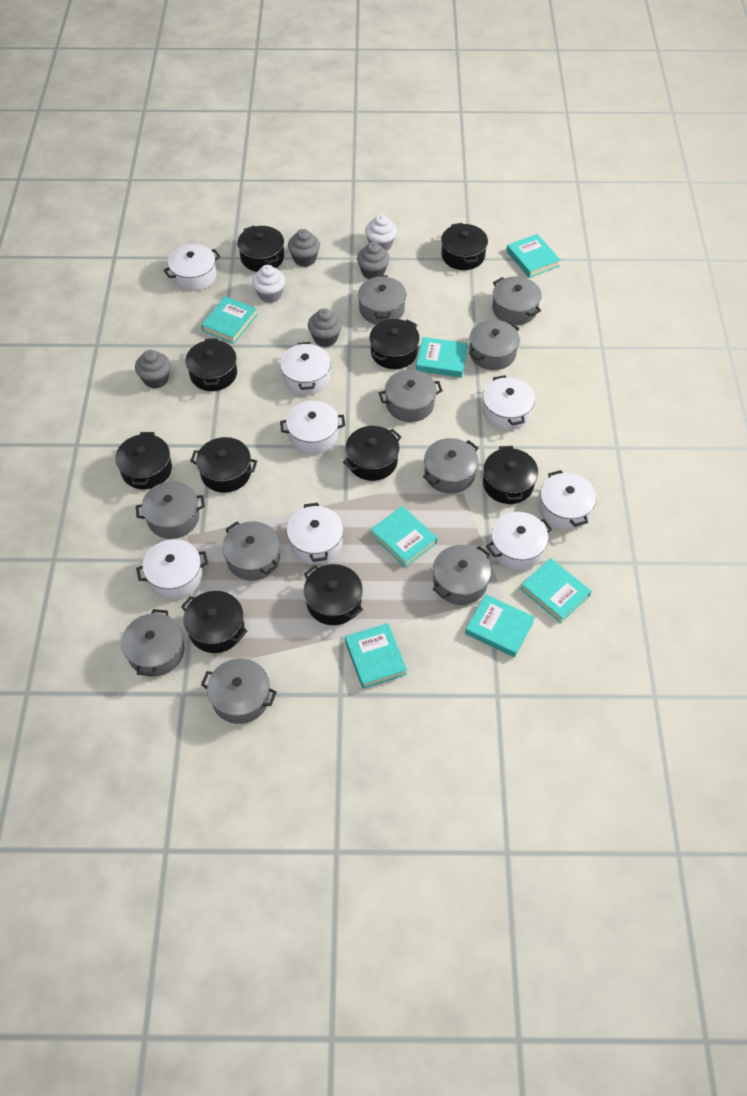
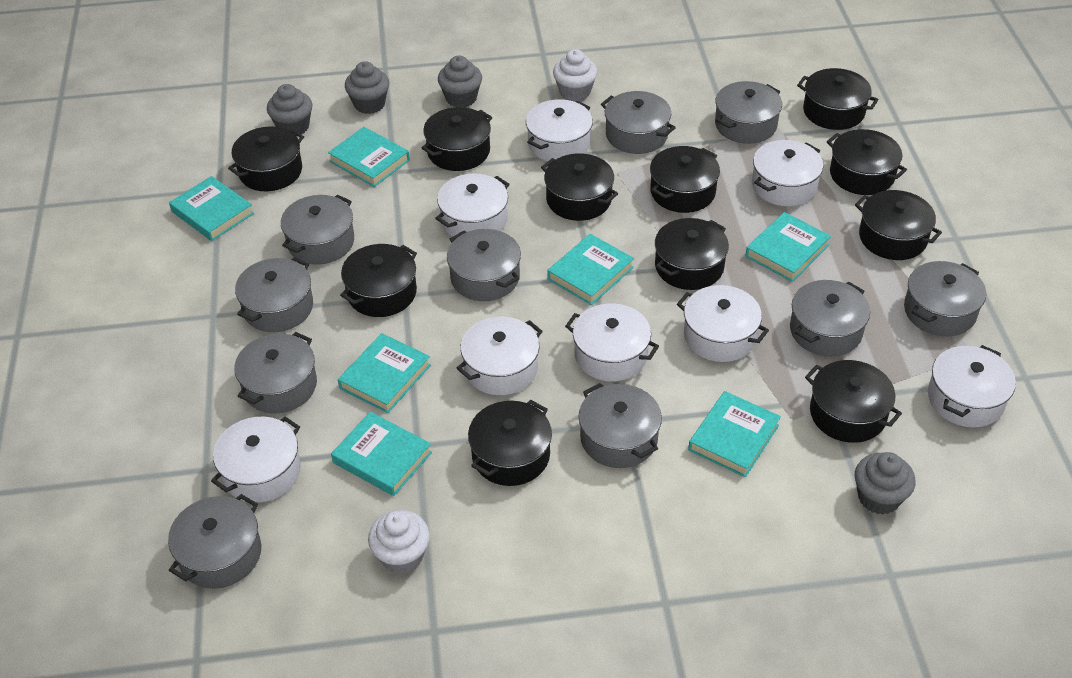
black pot: [115,432,172,490] [181,591,247,653] [185,338,237,391] [190,437,257,493] [237,225,284,272] [304,564,363,625] [343,426,401,481] [369,319,420,369] [441,223,488,270] [483,446,538,504] = 10 -> [228,127,304,191] [340,244,417,317] [421,107,493,171] [468,400,552,486] [541,154,618,221] [650,146,720,213] [655,218,729,290] [797,68,879,130] [805,360,902,443] [827,129,907,195] [855,190,942,260] = 11

